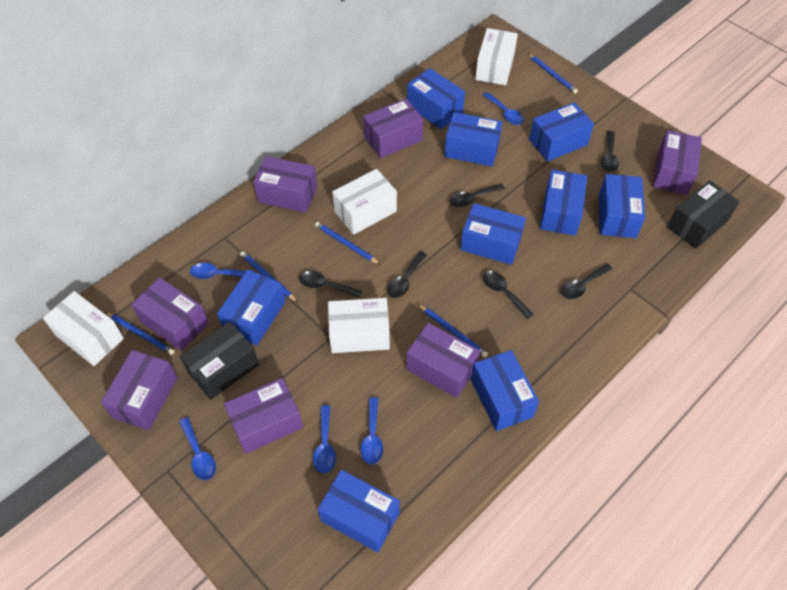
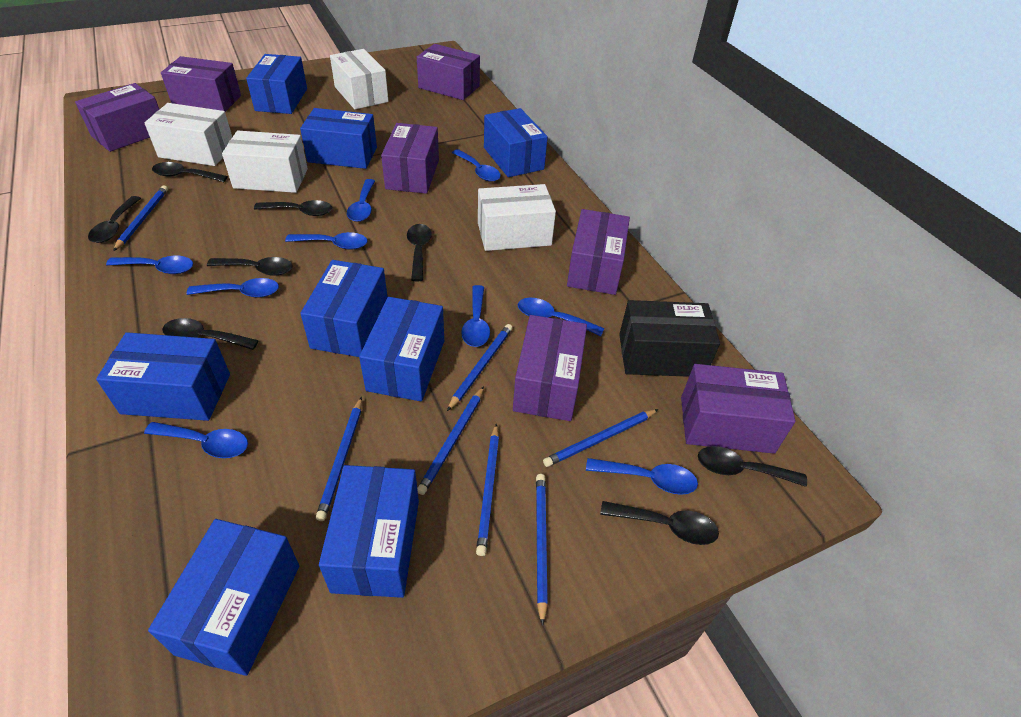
black box: [180,321,259,400] [667,180,740,249] = 2 -> [619,300,720,377] = 1
black spoon: [299,271,362,298] [387,251,427,298] [449,183,505,207] [483,271,534,319] [561,263,612,299] [601,131,619,172] = 6 -> [88,196,141,243] [152,162,228,182] [162,318,259,350] [207,257,293,276] [254,200,332,216] [407,224,432,281] [600,501,719,545] [698,446,807,487] = 8
blue box: [217,269,286,346] [318,470,400,552] [407,68,465,129] [444,112,502,166] [460,203,526,265] [471,350,539,431] [529,102,594,162] [540,170,587,236] [599,174,645,238] = 9 -> [96,332,230,421] [148,519,299,676] [246,54,307,114] [300,108,377,169] [300,260,387,357] [319,465,419,598] [359,297,444,401] [484,108,548,177] = 8
blue pencil: [105,312,175,355] [240,251,298,302] [315,222,381,265] [418,304,488,357] [528,53,578,94] = 5 -> [113,185,168,251] [316,397,362,521] [417,386,484,495] [447,324,513,411] [476,424,499,556] [536,474,548,626] [543,409,658,467] = 7
blue spoon: [179,417,216,480] [190,263,246,279] [313,405,336,474] [360,397,383,465] [483,92,524,125] = 5 -> [106,255,193,274] [144,422,248,458] [187,278,279,298] [285,232,367,250] [347,179,375,222] [452,149,501,182] [461,285,490,347] [518,298,604,337] [586,458,698,495] = 9

